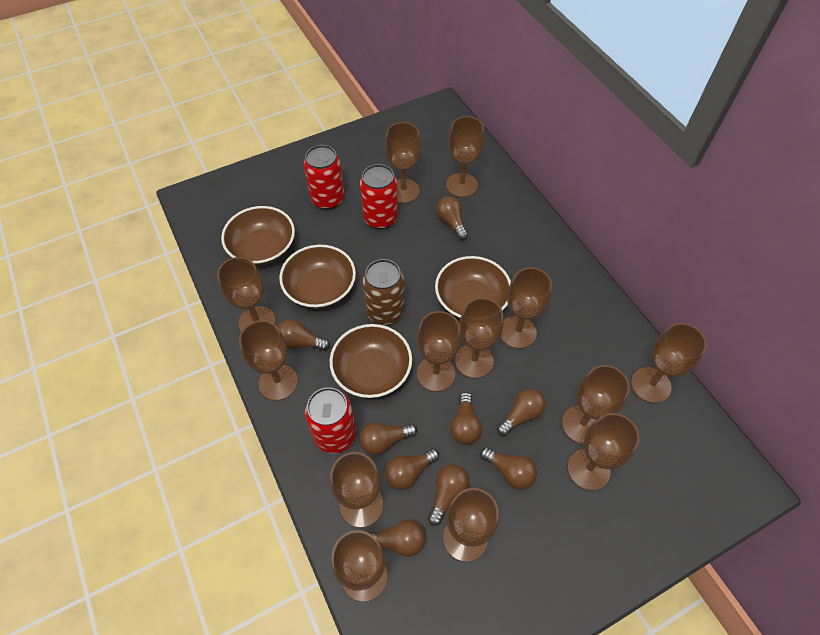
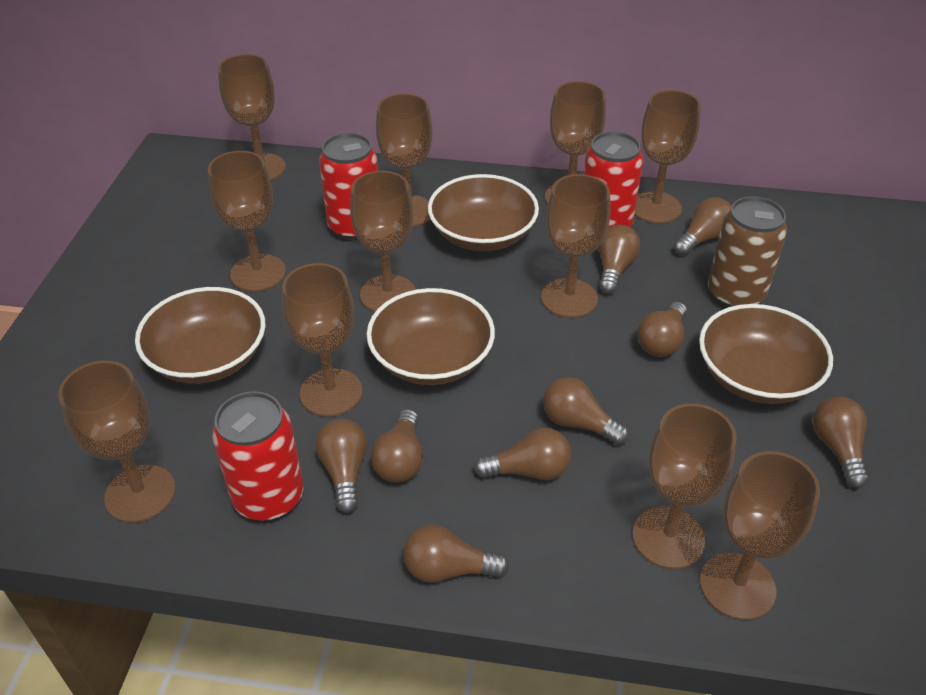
brown goblet: [217,257,276,331] [239,320,298,401] [330,452,383,528] [331,530,387,602] [385,122,421,203] [417,311,461,392] [443,488,499,562] [446,116,484,197] [455,298,504,378] [500,267,552,349] [562,365,630,444] [568,413,640,491] [631,323,707,403] = 13 -> [58,361,175,523] [208,151,286,292] [218,54,286,181] [282,263,362,417] [350,171,416,312] [376,93,432,227] [541,174,610,318] [545,81,606,204] [632,403,737,569] [635,90,701,224] [700,451,820,620] = 11

